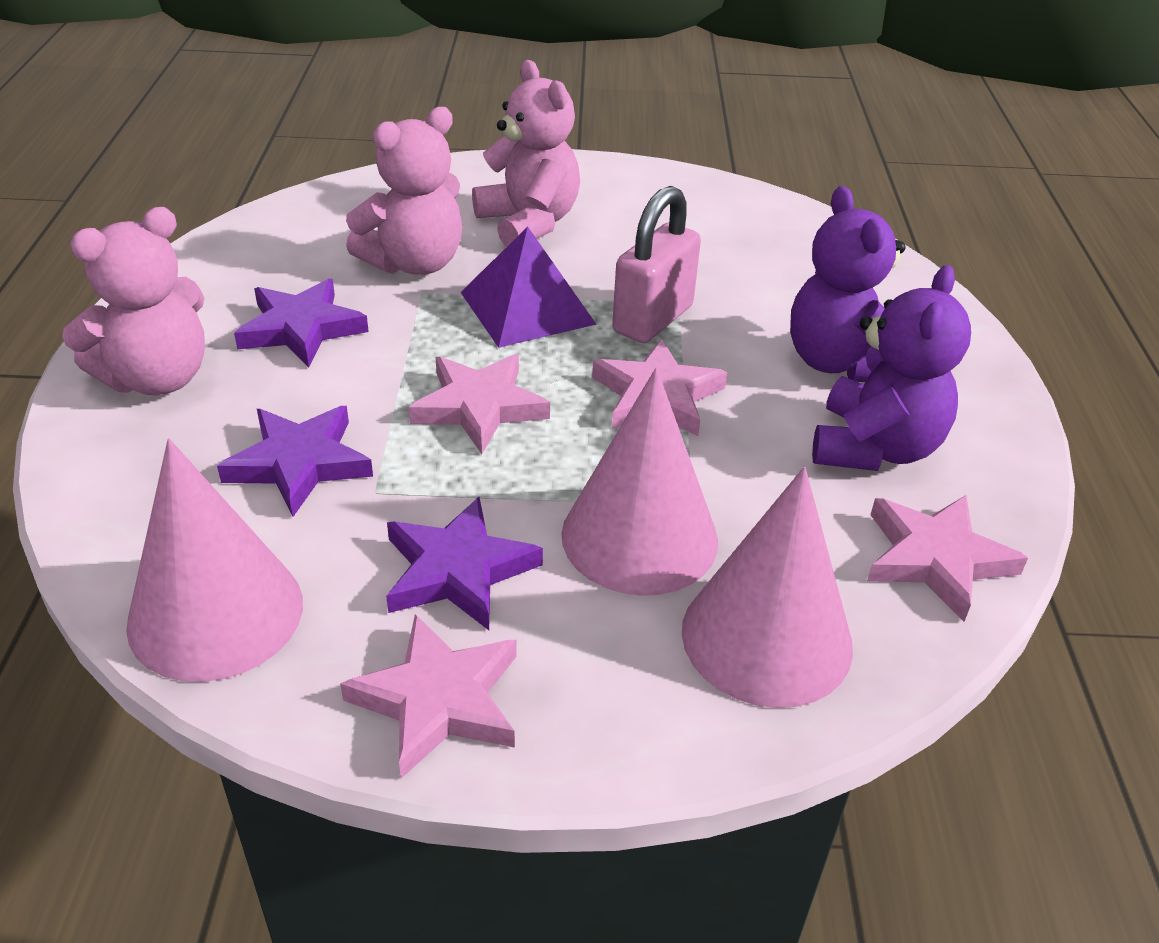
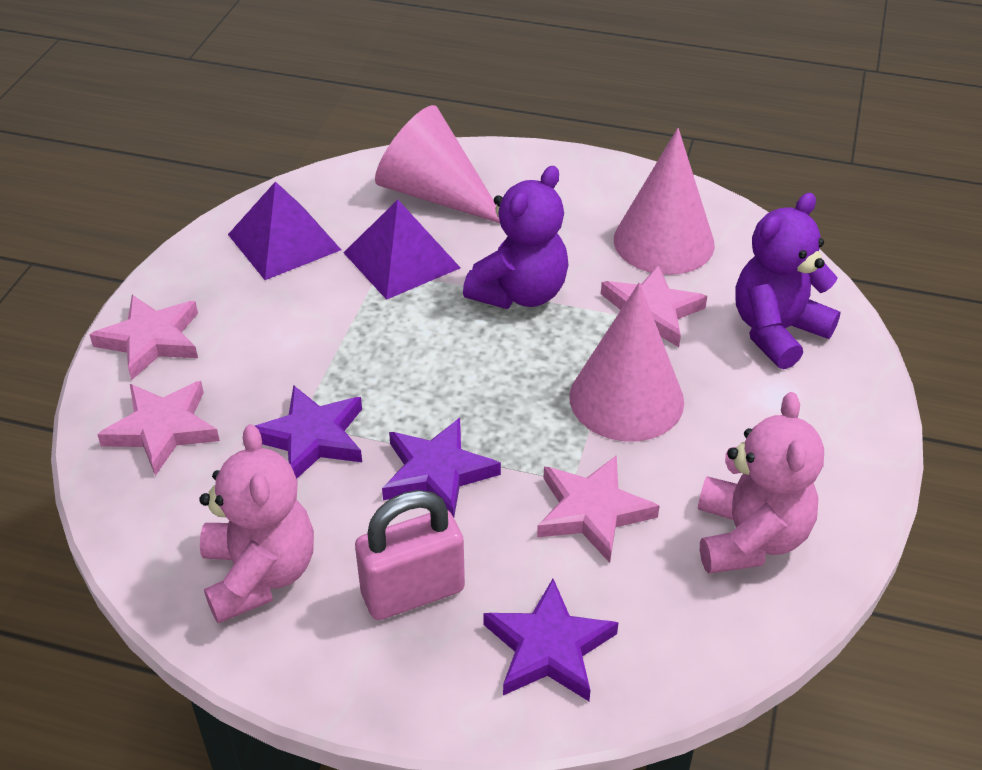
pink teddy bear: [62,207,205,395] [346,107,462,275] [472,60,580,247] = 3 -> [199,424,314,623] [698,392,824,574] = 2
purple pyramid: [460,227,596,348] = 1 -> [228,181,341,280] [344,200,460,300] = 2

